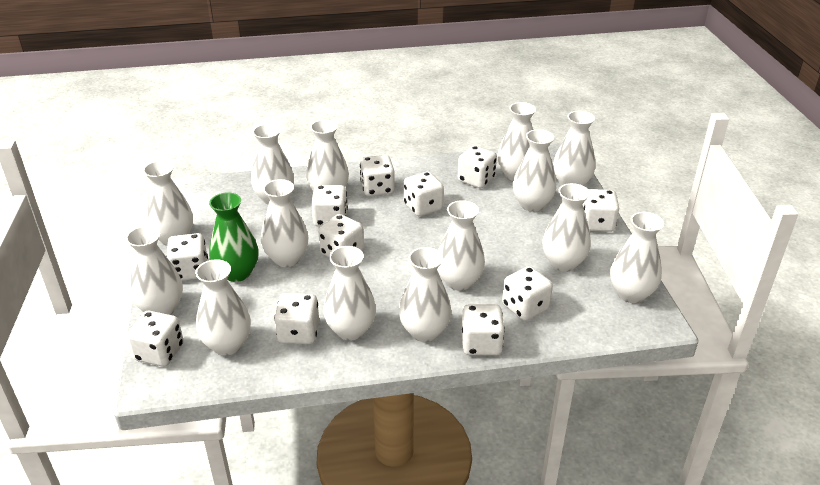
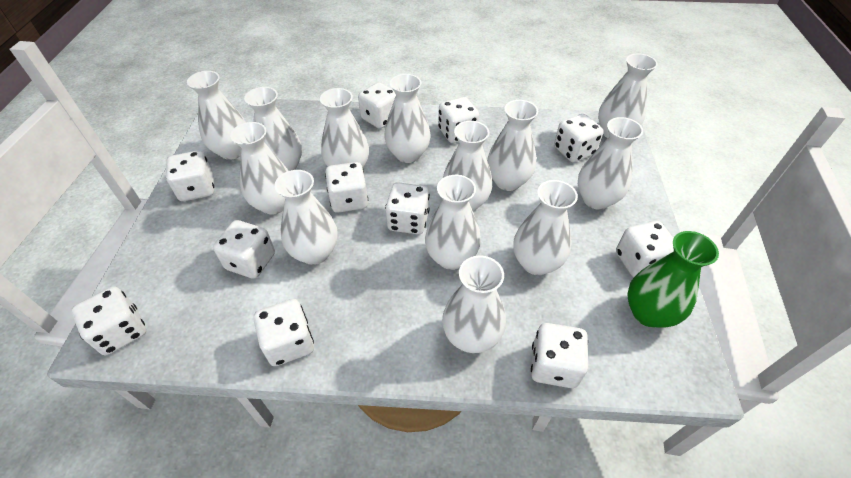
white vase: [126,226,183,315] [143,160,193,246] [195,259,251,356] [251,124,294,205] [261,179,309,267] [306,120,349,191] [323,246,376,340] [399,247,451,342] [437,200,485,291] [497,102,536,181] [513,129,556,212] [542,183,591,272] [553,111,595,186] [610,212,664,303] = 14 -> [187,71,246,160] [230,122,288,215] [244,87,302,171] [275,170,338,265] [320,88,369,167] [384,74,431,163] [425,175,481,270] [442,255,506,353] [443,121,492,211] [487,100,538,191] [513,180,578,275] [578,117,643,210] [598,53,658,138] = 13

